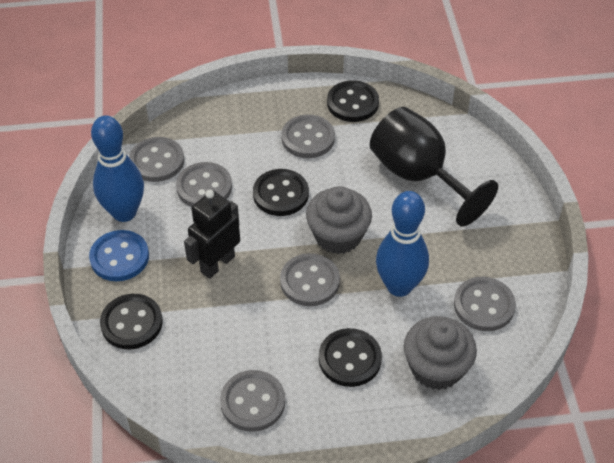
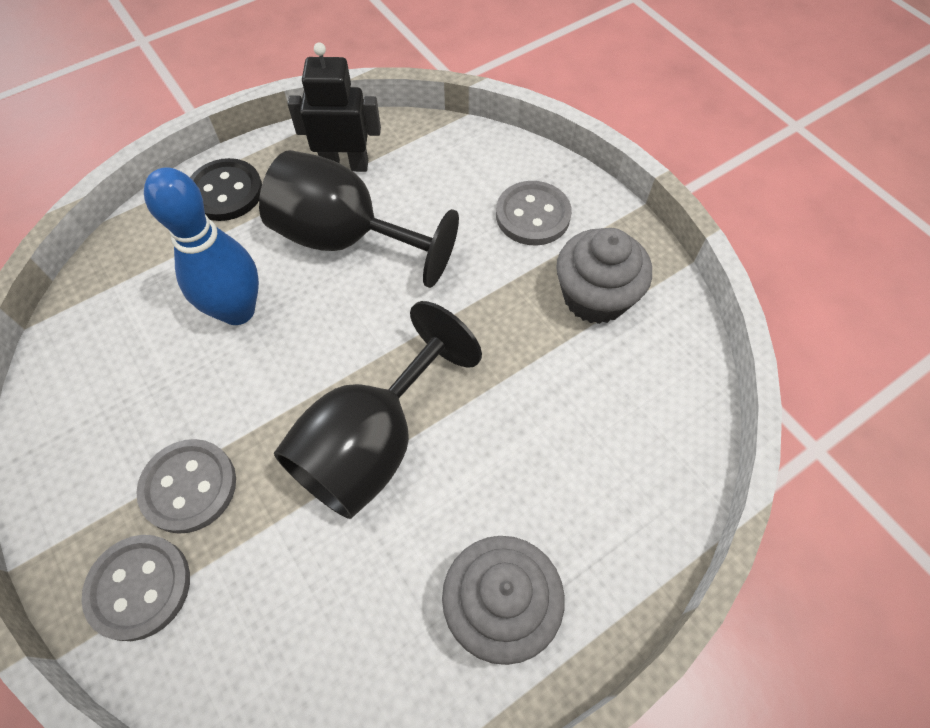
black button: [100,294,163,349] [253,169,309,216] [319,328,382,387] [327,80,379,122] = 4 -> [190,158,262,221] = 1
black goblet: [370,107,498,227] = 1 -> [259,150,459,288] [274,301,482,519] = 2
blue bowling pin: [91,116,144,222] [376,191,429,297] = 2 -> [144,167,259,325] = 1
blue button: [89,230,149,281] = 1 -> none = 0
grey button: [129,137,184,182] [176,162,232,207] [220,370,285,432] [280,253,340,306] [281,115,335,158] [454,277,516,331] = 6 -> [81,535,190,641] [136,439,236,534] [496,181,572,245] = 3

